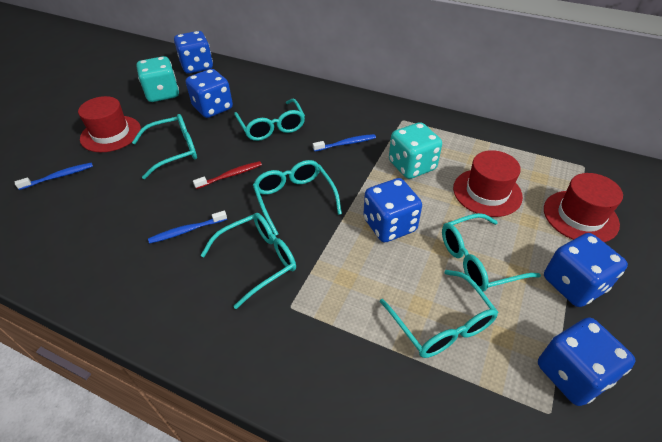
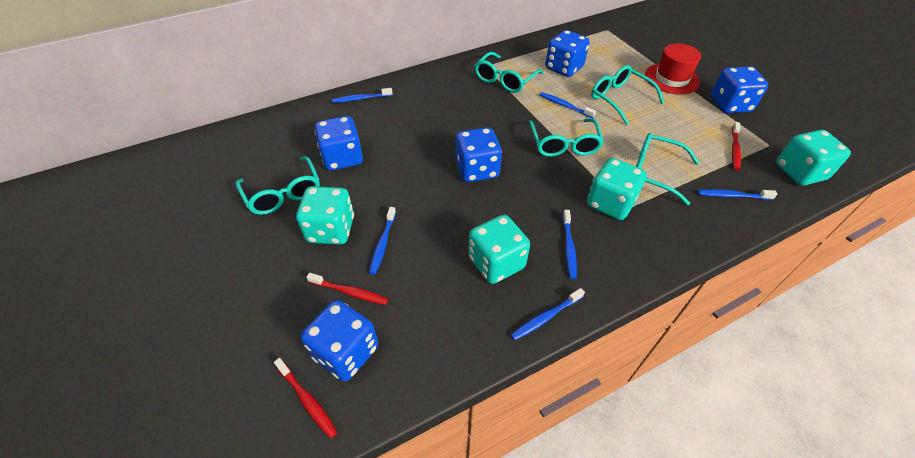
blue toothbrush: [15,162,93,190] [148,211,227,244] [313,134,376,152] = 3 -> [332,88,393,103] [369,207,396,275] [511,288,585,340] [539,92,596,118] [563,210,577,279] [697,189,777,200] = 6
red hat: [78,96,141,152] [453,150,523,217] [544,173,623,242] = 3 -> [645,43,701,95] = 1
red toothbrush: [193,161,262,189] = 1 -> [274,358,337,438] [306,273,388,305] [732,122,741,170] = 3
turquoise dice: [136,56,179,102] [389,122,442,179] = 2 -> [296,186,354,244] [468,215,530,284] [587,158,647,220] [776,130,851,186] = 4
turquoise glasses: [132,114,197,179] [201,213,296,309] [234,99,305,141] [253,160,342,236] [380,270,498,358] [442,213,541,292] = 6 -> [236,156,320,215] [475,52,543,93] [529,118,604,157] [591,65,664,125] [636,133,699,205] = 5

